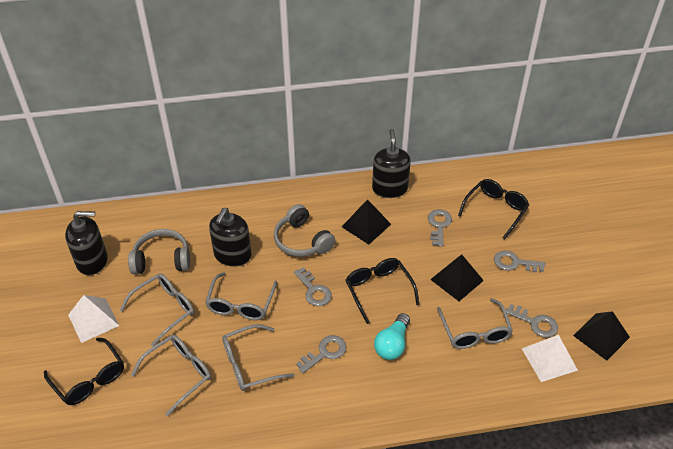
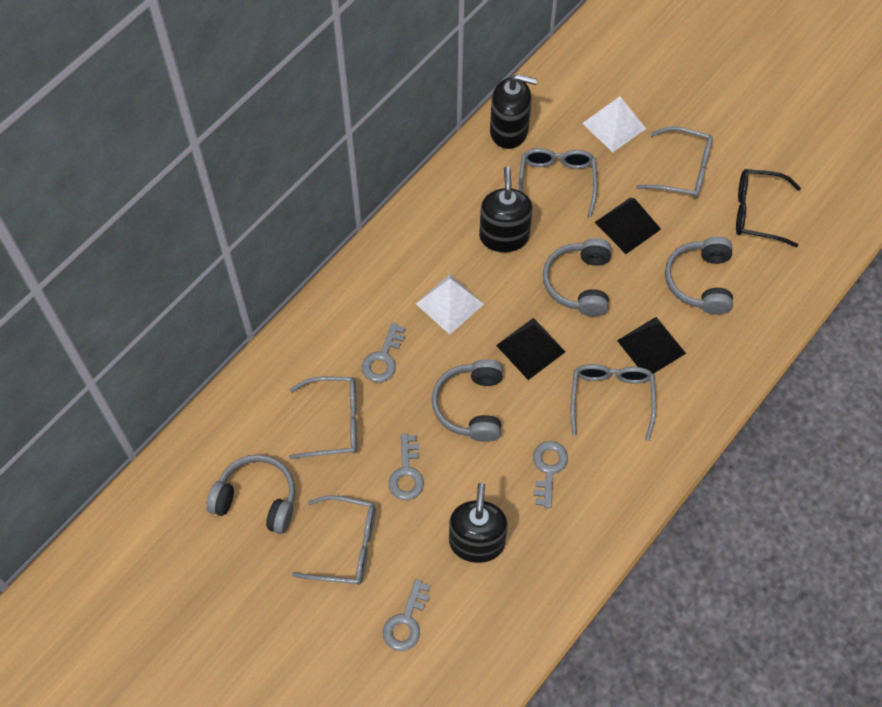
black glasses: [44,338,124,405] [345,258,420,324] [458,179,529,240] = 3 -> [736,169,801,247] = 1
grey headphones: [128,229,190,274] [274,204,335,257] = 2 -> [206,454,295,534] [432,359,503,442] [543,238,611,316] [665,237,733,315] = 4
grey key: [294,267,332,306] [296,335,347,373] [428,209,452,247] [494,250,545,273] [506,304,558,338] = 5 -> [362,323,405,383] [383,579,430,651] [389,434,424,500] [533,441,568,508] = 4
turquoise light bulb: [374,313,410,360] = 1 -> none = 0

